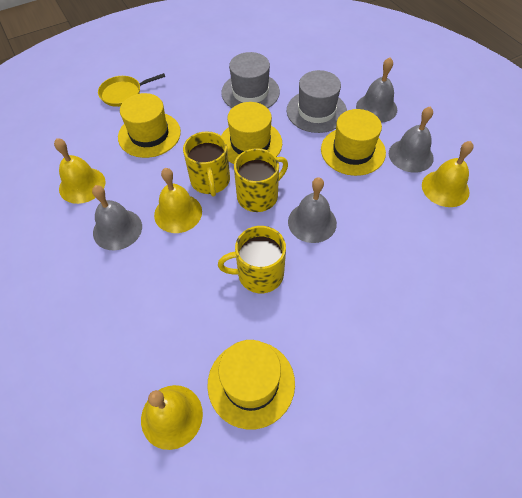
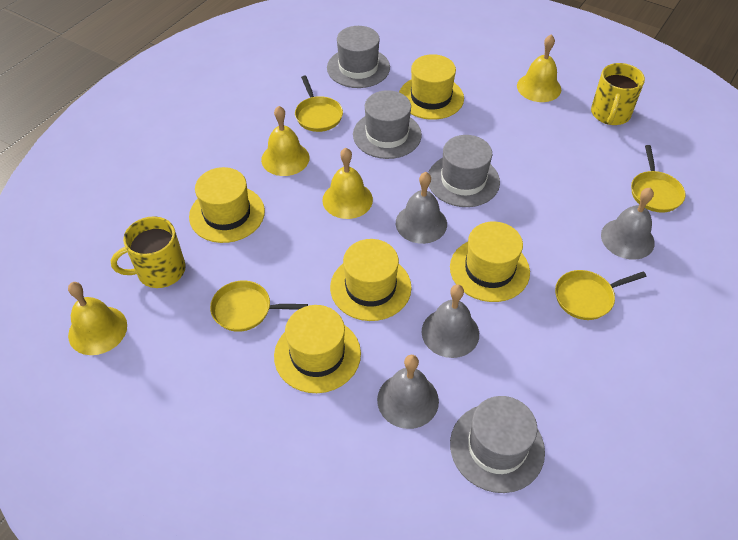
grey hat: [221,52,280,108] [287,70,347,133] = 2 -> [327,26,390,88] [353,90,422,159] [428,135,500,207] [450,396,545,493] = 4
yellow hat: [118,93,181,158] [207,340,295,430] [221,102,282,164] [321,109,386,176] = 4 -> [189,167,265,243] [274,305,361,393] [330,239,412,321] [399,54,464,120] [450,222,530,302] = 5
yellow mug: [183,131,230,196] [218,226,286,293] [234,148,288,212] = 3 -> [111,216,186,288] [591,63,645,125] = 2
yellow pan: [98,73,165,107] = 1 -> [210,281,308,332] [295,76,343,132] [555,270,647,320] [631,145,686,212] = 4

